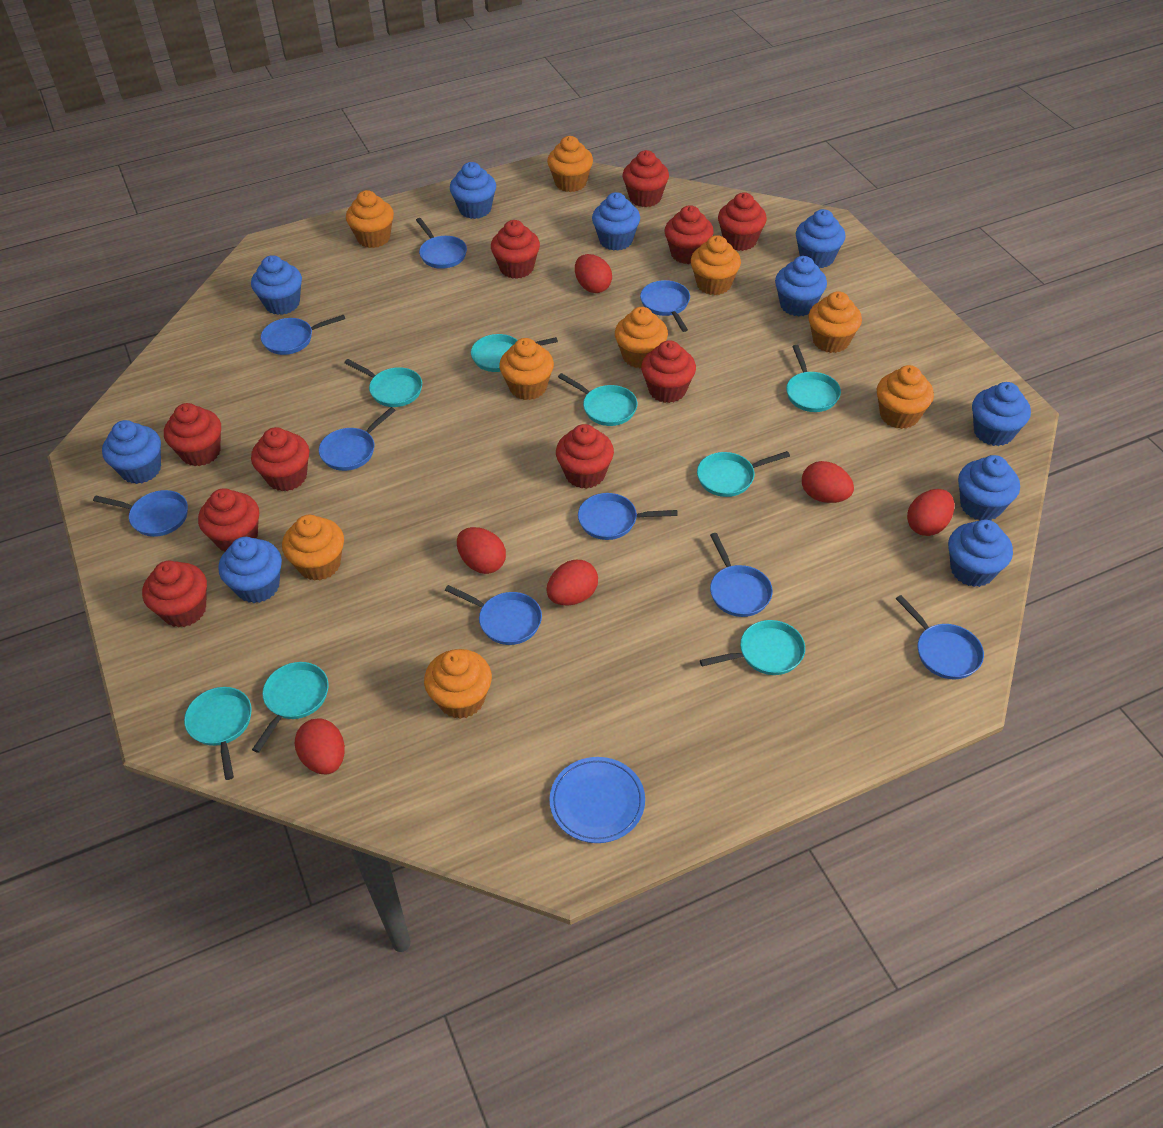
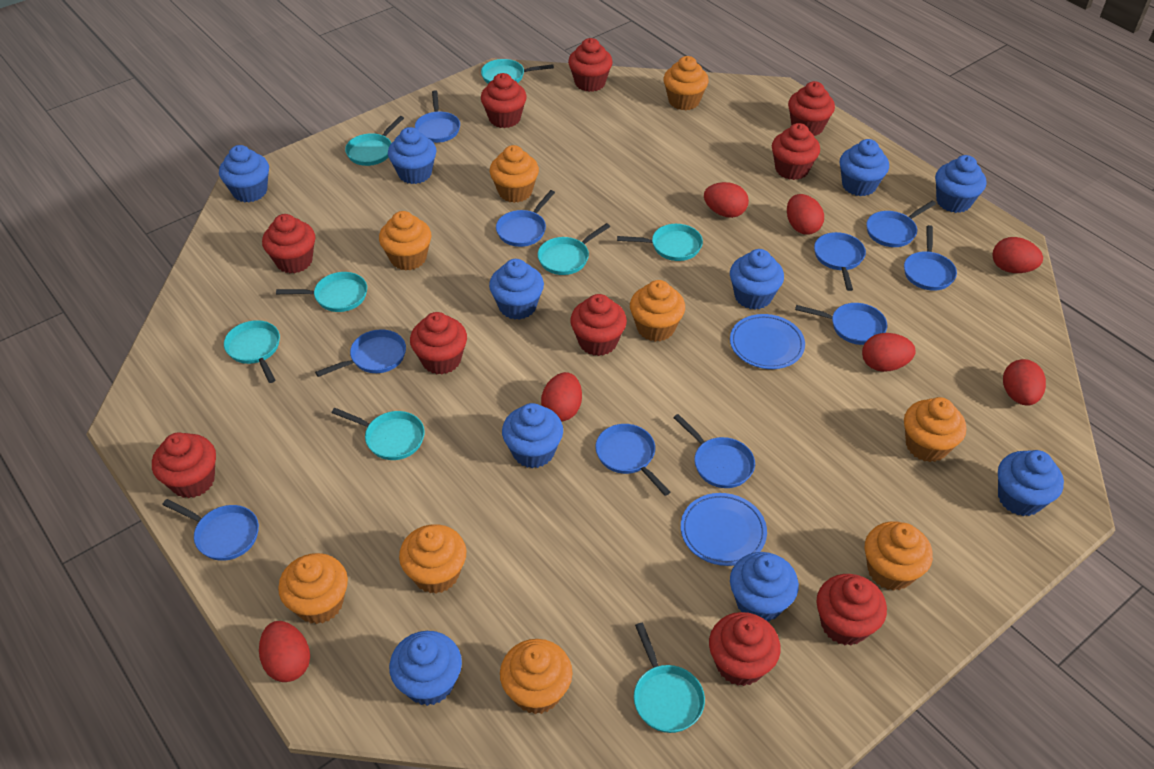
blue pan: [93,490,188,537] [261,315,345,355] [319,407,396,471] [416,218,467,269] [445,585,542,645] [578,493,678,540] [640,280,690,332] [710,533,773,617] [896,595,984,679] = 9 -> [163,499,259,561] [315,329,406,377] [415,90,460,143] [496,190,555,247] [595,424,670,496] [673,414,755,488] [795,303,887,345] [814,232,866,291] [866,201,936,247] [904,225,957,291] = 10
blue plate: [550,757,645,843] = 1 -> [681,493,767,566] [730,314,805,369] = 2
red egg: [295,718,345,775] [457,527,506,574] [547,560,598,605] [575,254,612,293] [802,461,854,503] [907,489,954,536] = 6 -> [259,621,310,682] [541,372,582,422] [704,182,749,218] [787,194,824,235] [862,333,916,372] [992,237,1043,273] [1003,359,1046,405] = 7

